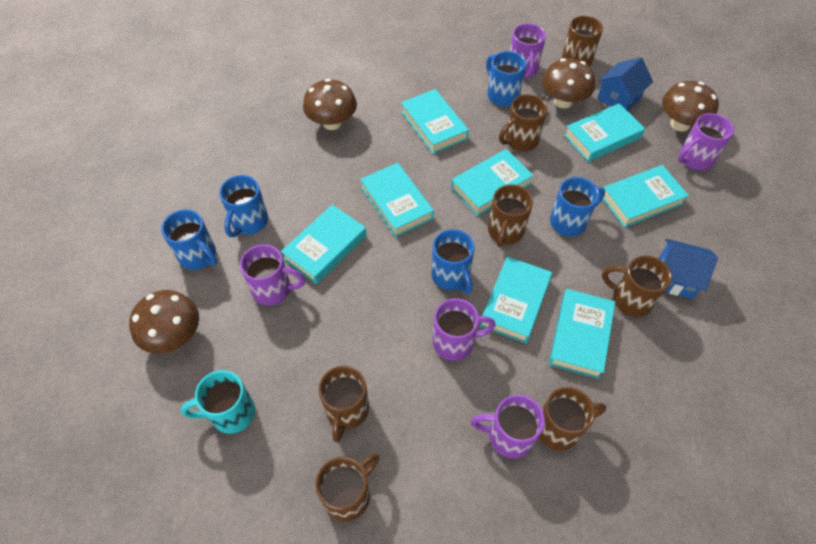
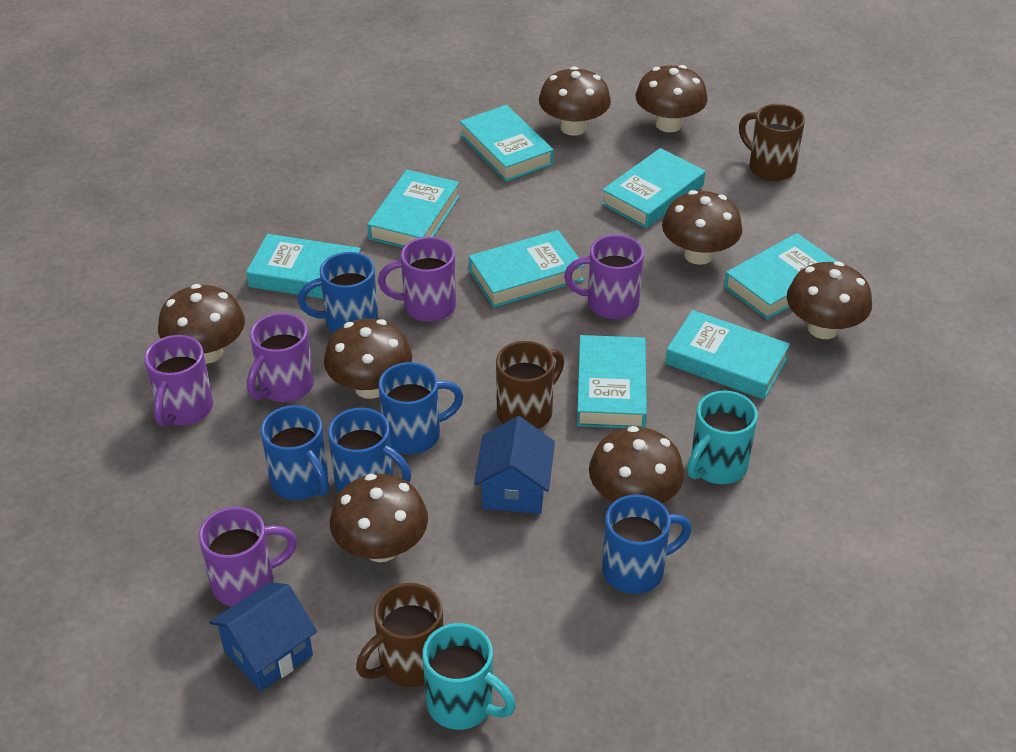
brown mug: [315,453,379,521] [318,366,369,443] [488,185,533,247] [499,94,547,151] [539,387,606,451] [562,16,603,67] [602,255,672,317] = 7 -> [356,583,443,687] [496,341,564,429] [739,104,805,181] = 3
brown mushroom: [129,290,199,354] [303,79,357,130] [542,58,595,108] [662,81,719,132] = 4 -> [158,284,245,364] [324,318,412,399] [330,474,428,562] [539,66,611,136] [589,426,684,504] [636,65,708,132] [662,190,742,265] [787,261,872,339] = 8
turquoise mug: [181,370,255,434] = 1 -> [422,623,516,730] [687,391,758,484] = 2

